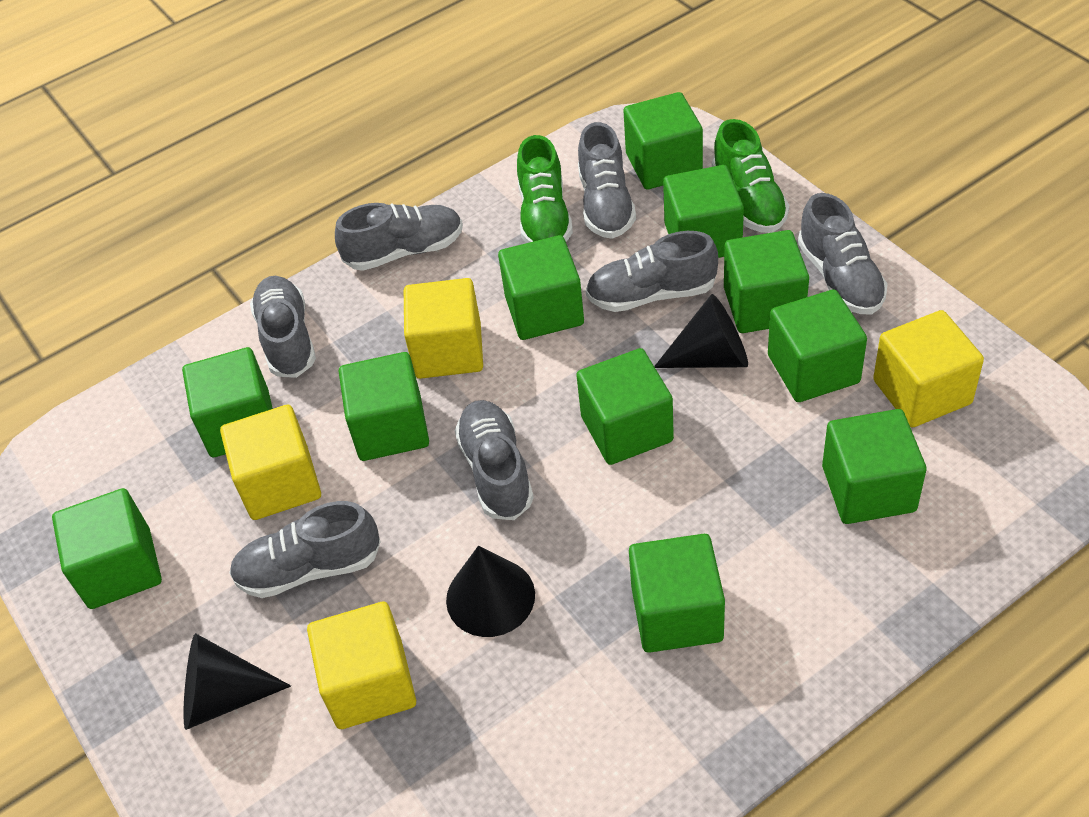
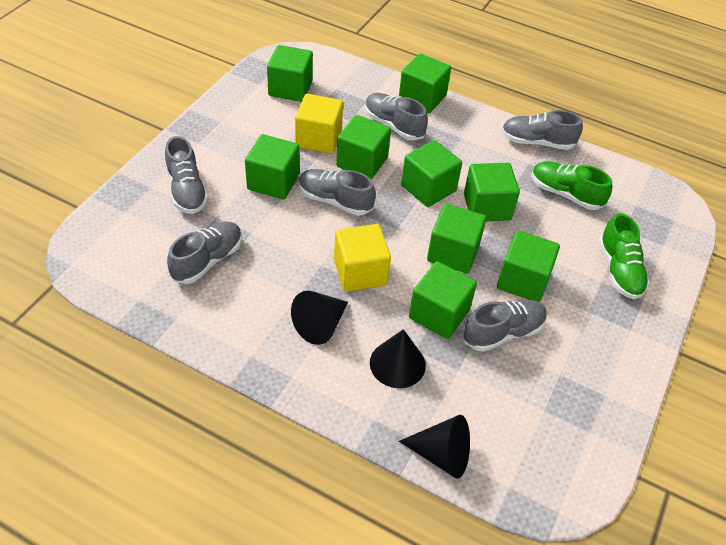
green cube: [52,488,162,609] [182,347,273,457] [339,352,429,461] [498,235,584,340] [576,348,674,465] [623,92,703,190] [629,534,725,653] [663,165,744,258] [724,230,809,333] [768,289,867,402] [822,409,926,524] = 11 -> [245,134,300,199] [267,45,313,102] [336,115,391,179] [399,53,451,113] [401,140,462,207] [409,261,477,339] [427,204,486,273] [464,163,520,221] [497,230,560,302] = 9
grey shoe: [229,501,381,598] [250,276,316,378] [335,203,463,271] [454,400,534,520] [578,122,636,239] [586,231,718,312] [798,193,888,314] = 7 -> [165,136,208,214] [167,222,242,284] [298,169,376,216] [365,93,428,141] [463,300,547,352] [502,110,583,150] = 6
yellow cube: [220,404,321,520] [307,602,416,729] [404,278,483,379] [873,310,984,427] = 4 -> [295,94,343,154] [334,224,391,292] = 2

